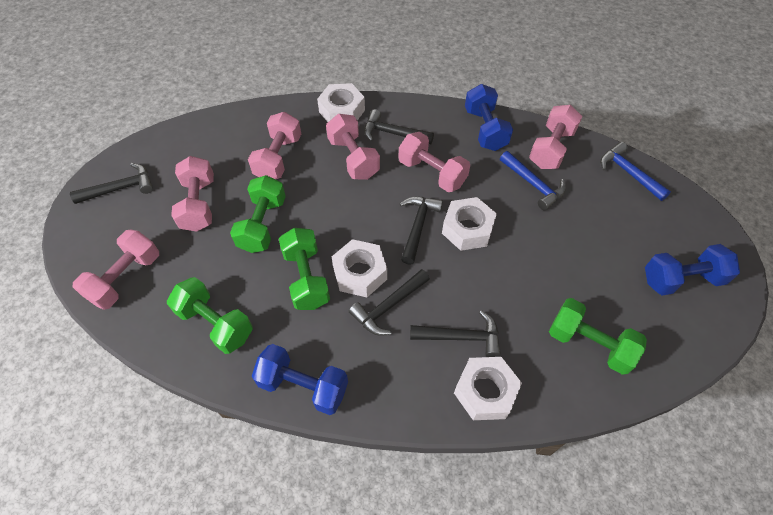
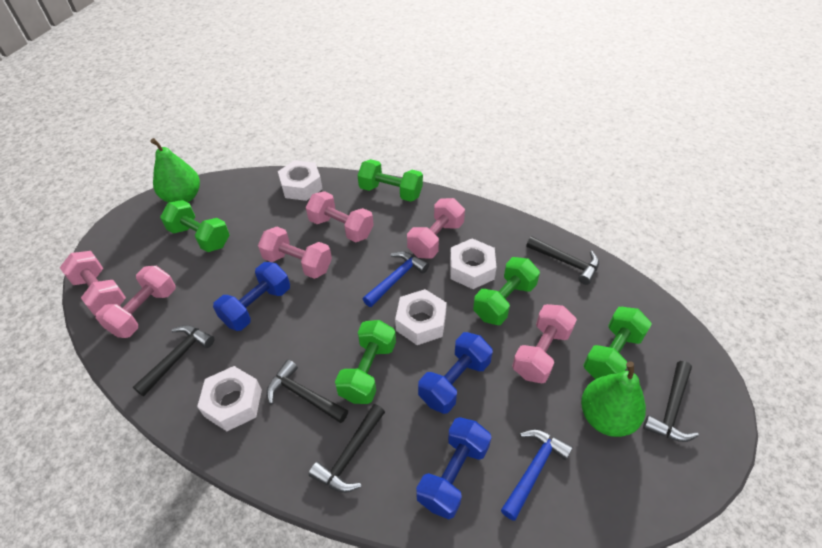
green dumbbell: [167,277,253,354] [230,175,286,253] [279,228,330,310] [549,298,647,375] = 4 -> [160,200,229,252] [335,320,396,404] [358,159,423,202] [473,257,540,325] [583,307,652,379] = 5
green pear: none = 0 -> [150,138,200,203] [581,361,646,437] = 2

